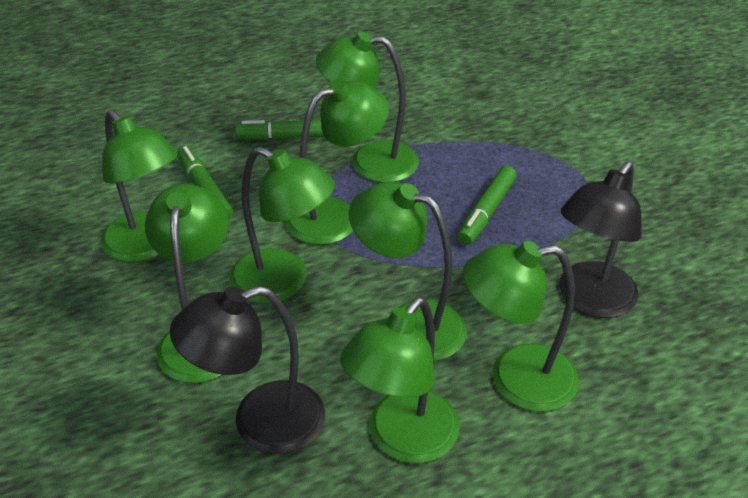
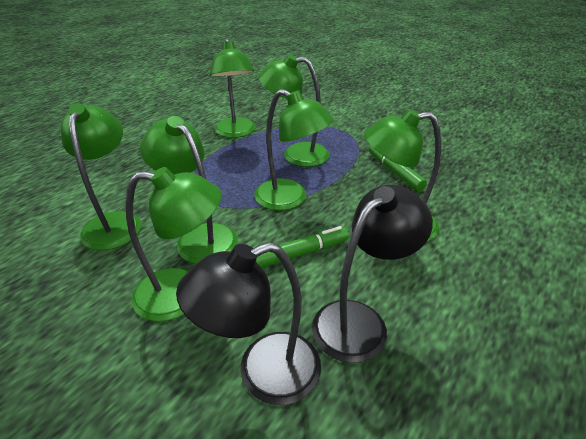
green lamp: [101,110,178,262] [145,184,229,383] [229,147,335,304] [285,80,389,245] [316,32,419,183] [340,297,460,463] [349,181,467,361] [463,241,579,412] = 8 -> [61,104,141,250] [126,167,222,322] [140,116,238,264] [210,38,256,138] [254,89,333,211] [258,54,329,167] [364,109,441,241] = 7
green marker: [177,146,233,220] [235,120,325,140] [457,166,517,245] = 3 -> [256,226,349,268] [369,146,427,191] = 2

